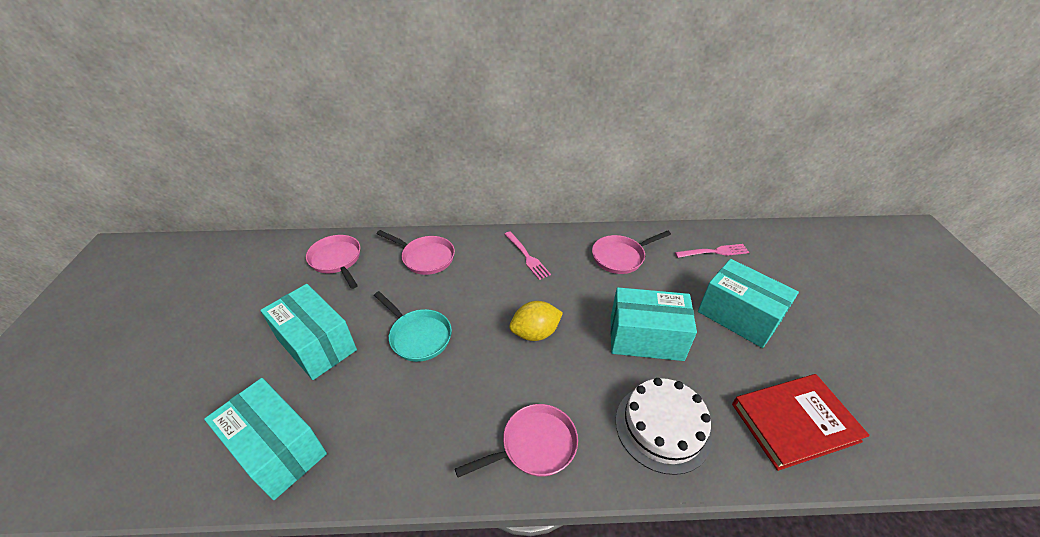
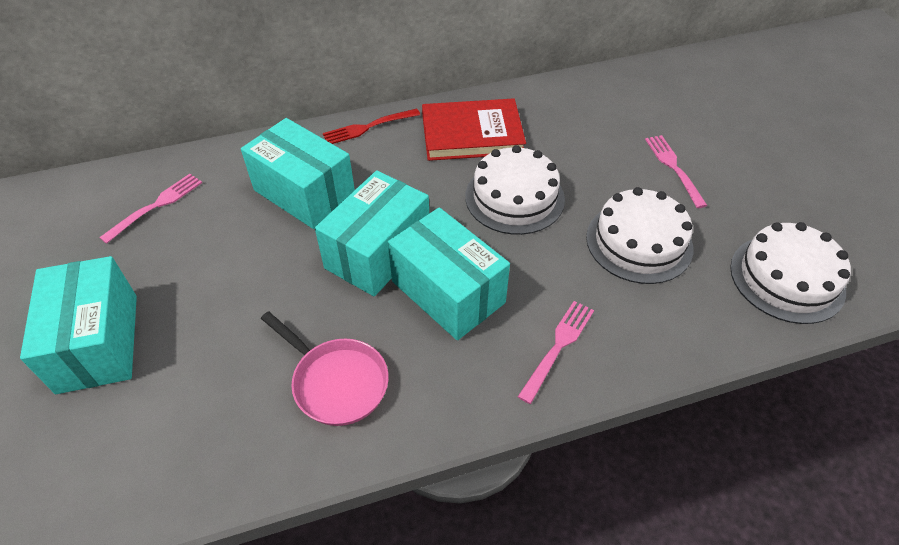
pink fork: [504,232,551,280] [675,244,749,258] = 2 -> [99,174,202,244] [518,301,594,404] [645,135,708,208] = 3
pink pan: [306,235,360,289] [377,230,455,275] [455,404,578,477] [592,230,671,274] = 4 -> [261,311,389,426] = 1
red fork: none = 0 -> [323,109,420,144] = 1
turquoise pan: [374,291,452,362] = 1 -> none = 0
white cake: [616,378,712,475] = 1 -> [465,145,565,235] [586,187,693,284] [730,222,851,324] = 3
yellow lemon: [509,301,563,341] = 1 -> none = 0

